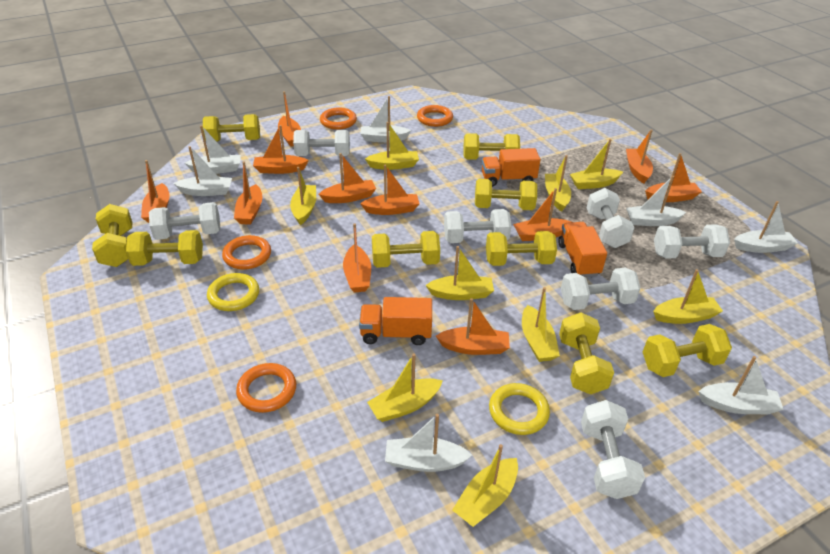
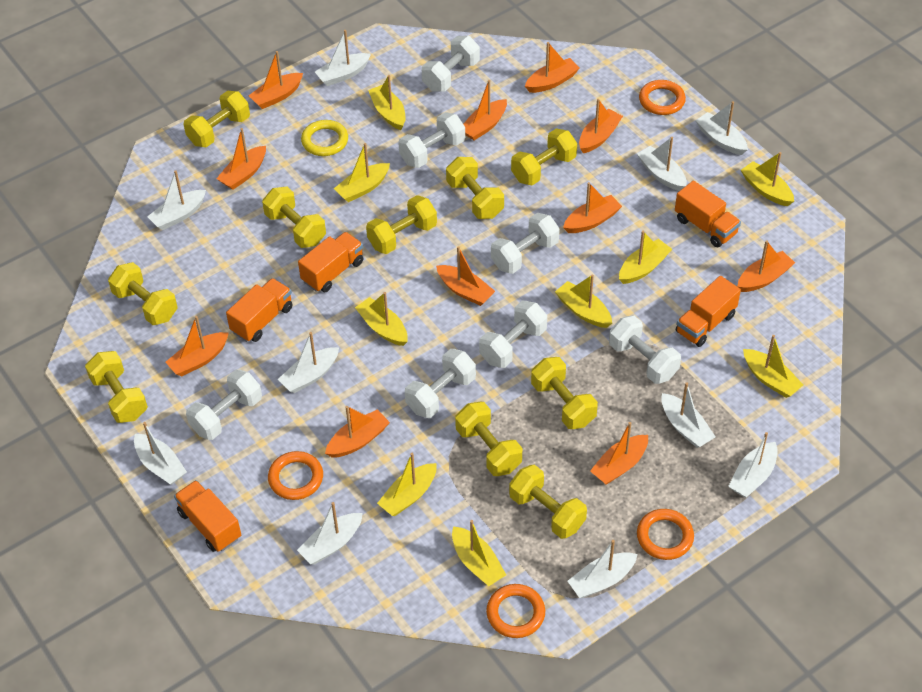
orange truck: [359,297,432,345] [482,148,540,187] [558,222,607,277] = 3 -> [174,480,241,552] [226,278,293,342] [298,232,364,292] [675,181,741,247] [676,276,741,347] = 5
white boat: [173,146,232,196] [185,125,241,174] [360,96,411,142] [385,414,472,472] [626,176,686,226] [699,356,784,414] [734,201,798,253] = 7 -> [134,422,187,485] [147,170,206,230] [278,332,339,393] [297,502,363,564] [315,30,371,86] [568,540,638,598] [637,137,687,191] [661,382,716,448] [695,101,748,155] [728,432,778,498] = 10
yellow dumbbell: [92,204,132,267] [126,230,203,266] [203,114,260,142] [372,231,440,268] [463,133,520,160] [475,179,537,210] [486,231,557,266] [559,312,614,394] [643,324,732,377] = 9 -> [85,351,148,423] [108,262,178,325] [184,91,250,147] [262,187,326,248] [366,195,437,254] [446,157,504,219] [455,402,522,476] [509,465,587,539] [511,128,577,185] [531,357,598,429] = 10
yellow ring: [207,273,259,311] [489,383,550,435] = 2 -> [301,120,348,156] = 1

